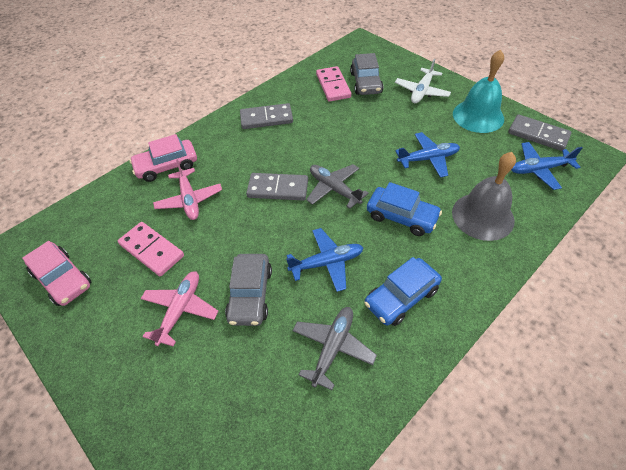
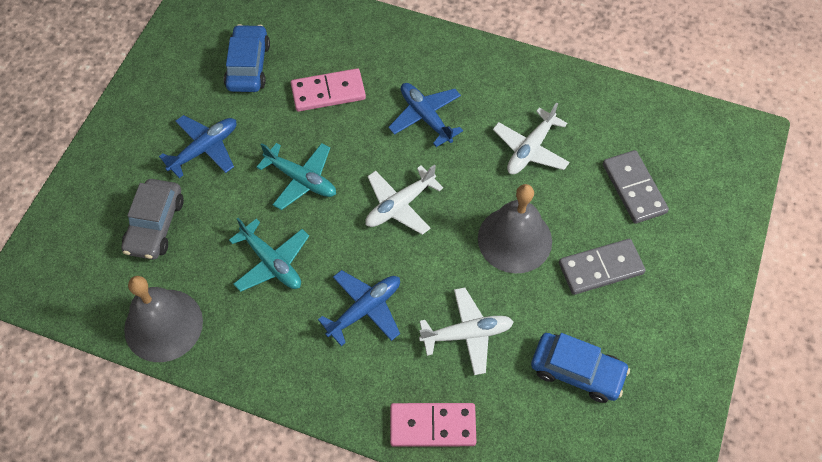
grey bell: [452,152,516,241] = 1 -> [124,276,203,362] [478,184,552,273] = 2
grey car: [225,254,272,326] [350,53,383,95] = 2 -> [121,179,184,260] = 1
grey domino: [240,103,293,129] [246,173,308,201] [508,114,572,151] = 3 -> [559,239,646,295] [603,150,669,224] = 2
grey plane: [292,307,377,390] [306,164,369,209] = 2 -> none = 0
pink car: [22,241,91,306] [129,134,197,182] = 2 -> none = 0
pink plane: [141,271,218,347] [153,159,222,220] = 2 -> none = 0
turquoise bell: [453,50,504,133] = 1 -> none = 0
turquoise plane: none = 0 -> [229,218,309,292] [256,143,336,210] = 2
white plane: [395,59,451,103] = 1 -> [365,164,443,235] [419,288,514,375] [493,102,570,174] = 3

